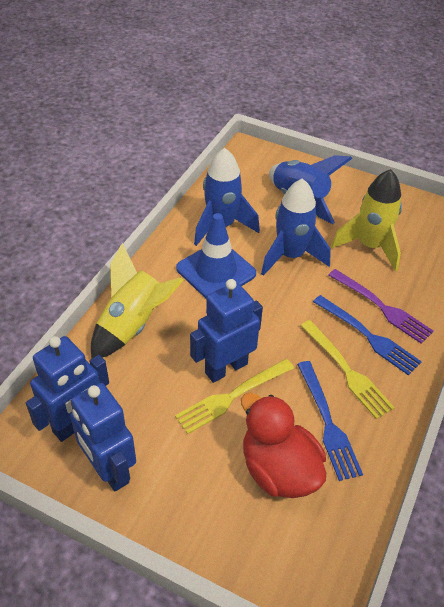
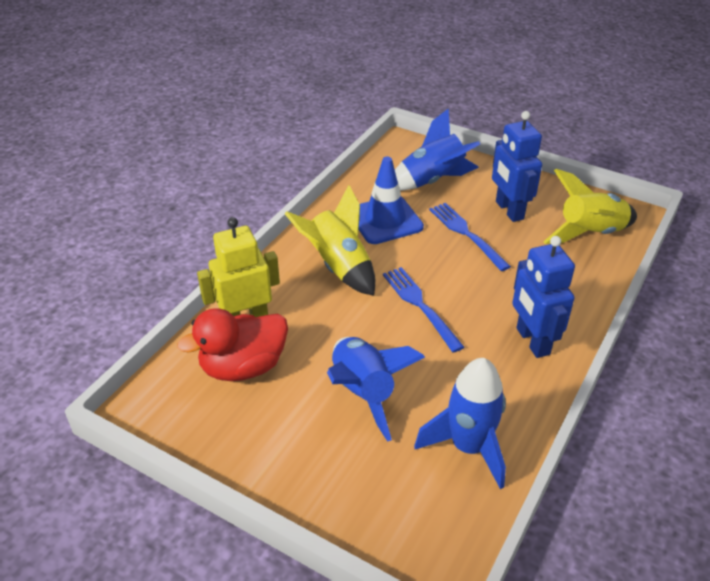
blue robot: [26,336,109,442] [70,383,136,491] [190,279,263,383] = 3 -> [492,111,542,222] [512,236,575,358] = 2
purple fork: [328,269,434,344] = 1 -> none = 0
yellow fork: [175,359,294,434] [300,320,395,419] = 2 -> none = 0
yellow robot: none = 0 -> [197,217,280,317] = 1

